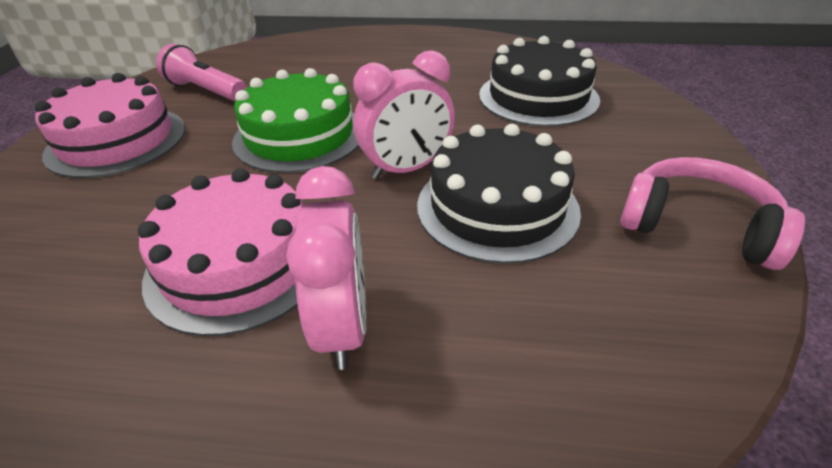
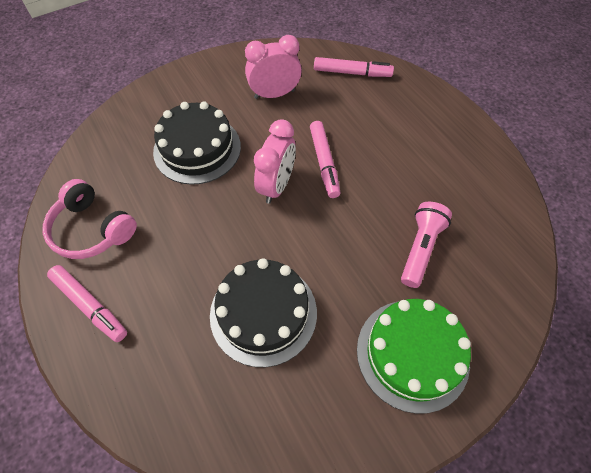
pink cake: [35,73,185,178] [138,168,304,336] = 2 -> none = 0
pink marker: none = 0 -> [47,265,127,342] [310,121,341,198] [314,57,394,77] = 3

